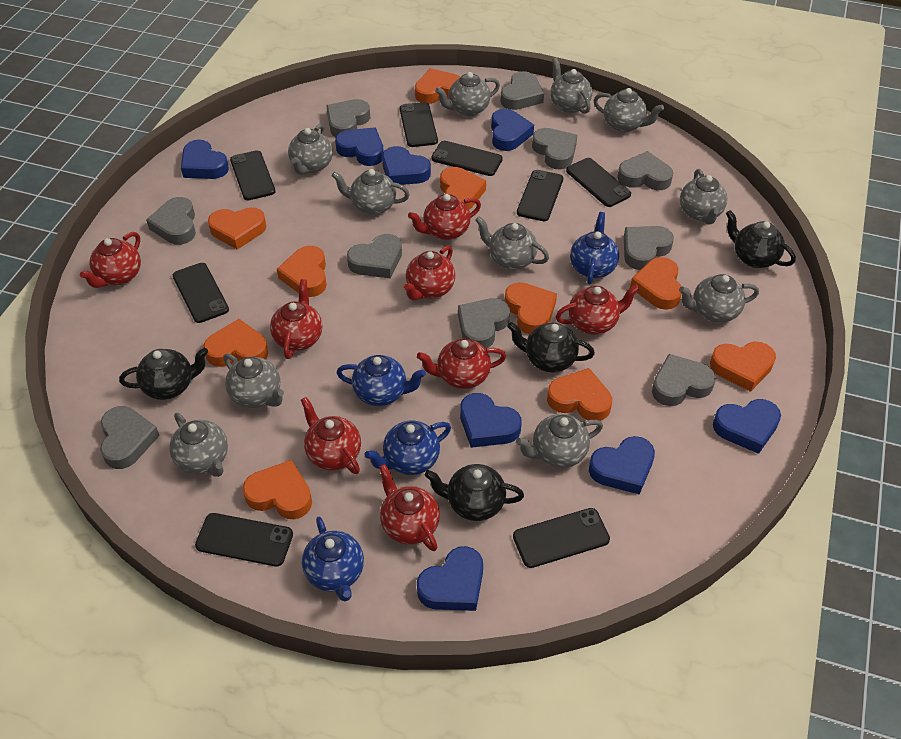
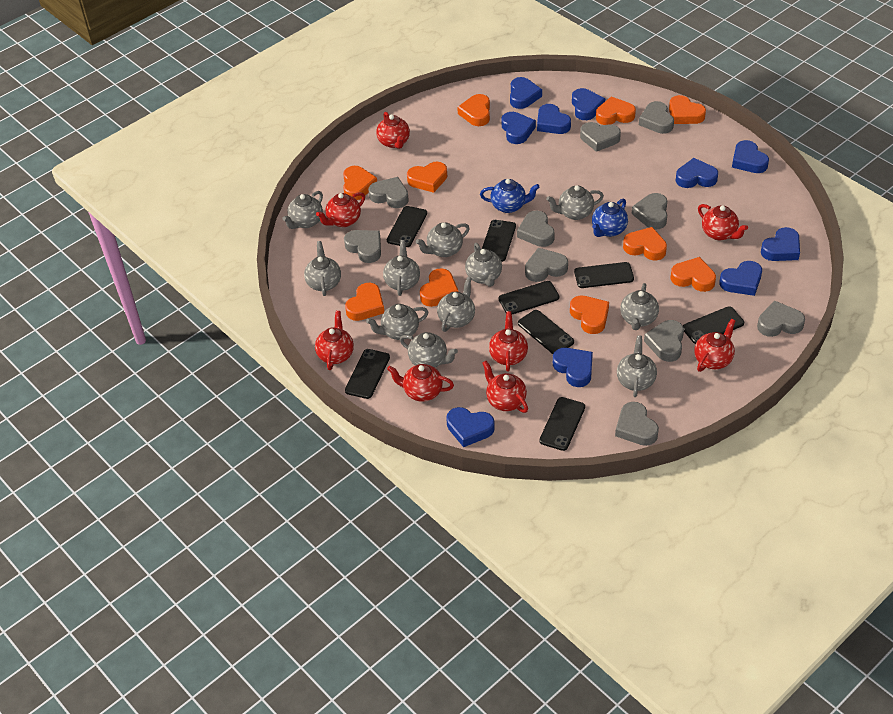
black teapot: [119,348,208,400] [425,464,524,521] [507,322,595,373] [726,210,796,268] = 4 -> none = 0
blue heart: [181,140,229,179] [335,127,384,166] [382,146,431,185] [417,546,483,611] [460,393,522,448] [491,109,534,151] [589,436,655,495] [713,399,781,454] = 8 -> [446,407,495,447] [502,112,536,144] [510,77,542,109] [537,104,571,134] [553,348,593,387] [572,88,605,120] [676,158,718,188] [719,261,762,296] [732,140,769,173] [761,227,800,261] = 10
blue teapot: [302,517,364,601] [337,355,426,406] [365,421,451,475] [570,212,619,284] = 4 -> [480,179,540,213] [592,199,628,237] = 2

